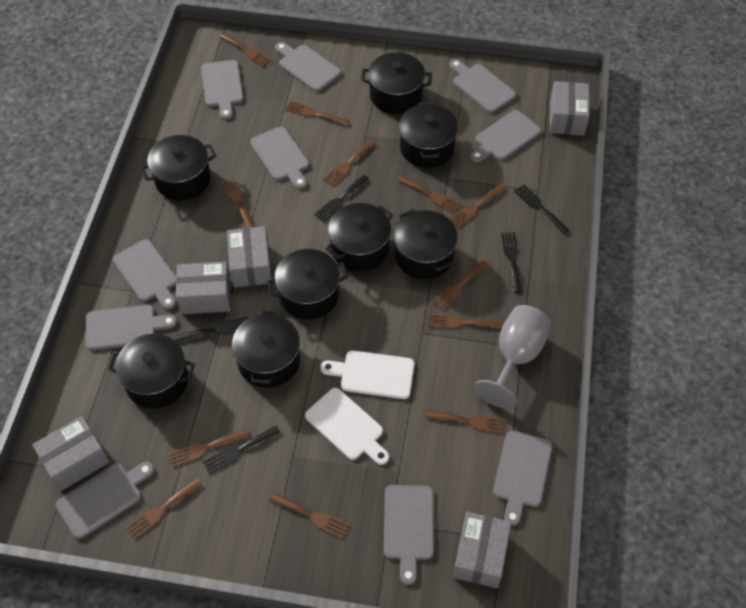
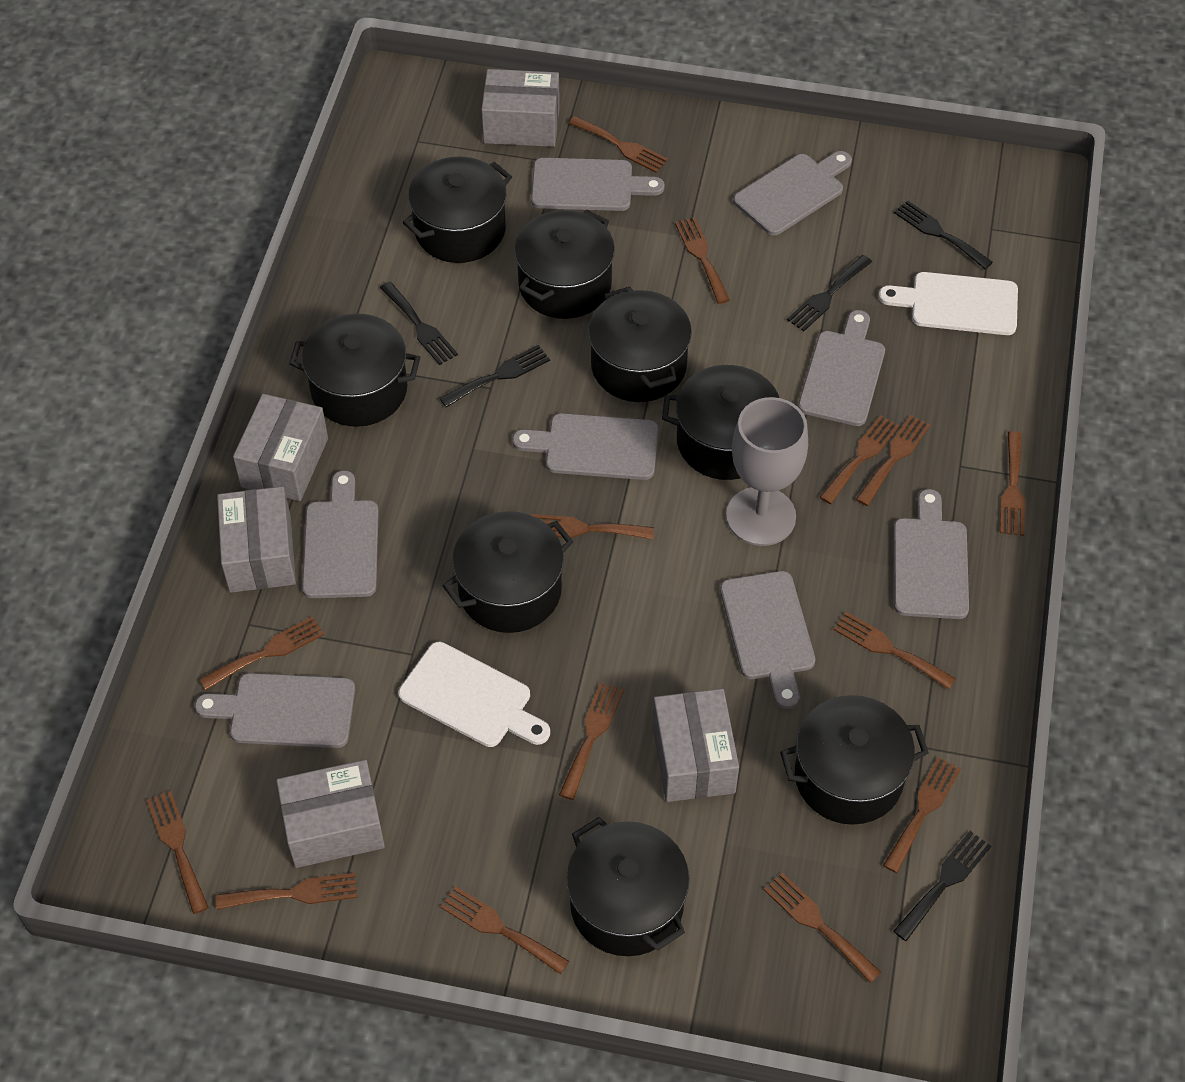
brown fork: [125,479,202,540] [168,429,249,467] [220,33,272,67] [221,177,255,228] [269,492,350,539] [285,101,349,126] [323,140,375,186] [398,175,461,214] [426,410,506,434] [428,314,504,329] [432,259,489,311] [450,184,506,228] = 12 -> [147,791,209,914] [199,616,324,690] [216,873,357,910] [440,886,569,974] [531,514,654,539] [559,682,624,800] [568,116,668,173] [675,217,730,304] [764,873,881,983] [820,415,900,504] [834,612,956,690] [856,415,931,506] [883,757,961,873] [1000,431,1025,536] = 14
grey cutting board: [56,462,154,539] [85,305,177,350] [113,239,176,310] [201,60,243,119] [250,126,309,189] [275,42,341,91] [384,485,434,585] [450,59,516,113] [470,110,541,162] [493,431,552,526] = 10 -> [195,673,355,748] [302,470,379,598] [512,413,658,480] [531,158,665,211] [720,571,815,709] [733,151,852,235] [798,310,885,426] [893,489,969,619] = 8

